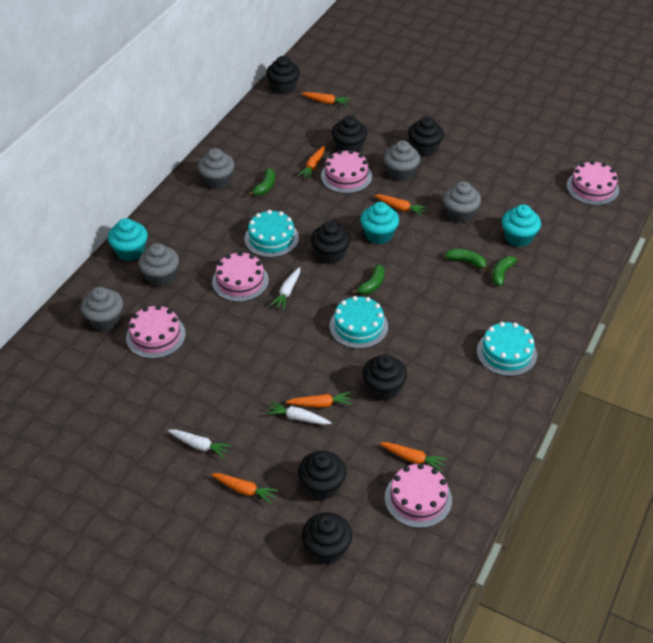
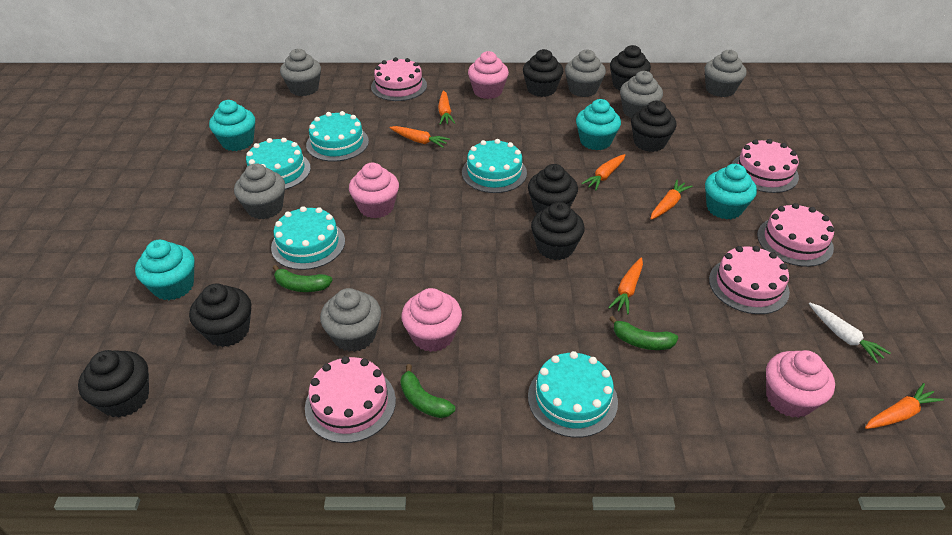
green banana: [248,168,275,196] [352,264,385,295] [445,249,488,272] [492,256,522,286] = 4 -> [273,265,332,292] [400,364,455,418] [609,316,678,350] = 3
grey cupcake: [81,287,123,331] [138,243,179,287] [198,148,235,189] [384,141,420,181] [443,181,481,223] = 5 -> [234,163,285,219] [280,49,321,96] [320,288,381,352] [565,49,606,97] [620,71,663,118] [705,50,747,97] = 6
pink cupcake: none = 0 -> [349,163,399,218] [401,288,462,352] [468,51,509,99] [766,350,835,418] = 4
turquoise cake: [244,210,299,257] [329,296,388,349] [477,322,537,376] = 3 -> [246,138,311,190] [271,206,345,270] [306,111,369,162] [462,139,527,193] [528,351,618,438] = 5
turquoise cupcake: [108,218,148,261] [360,202,399,244] [502,204,541,247] = 3 -> [135,240,195,300] [209,100,255,151] [576,99,621,150] [705,164,757,220] = 4
white carrot: [168,429,232,459] [266,401,332,425] [270,267,300,310] = 3 -> [809,303,890,363] = 1

